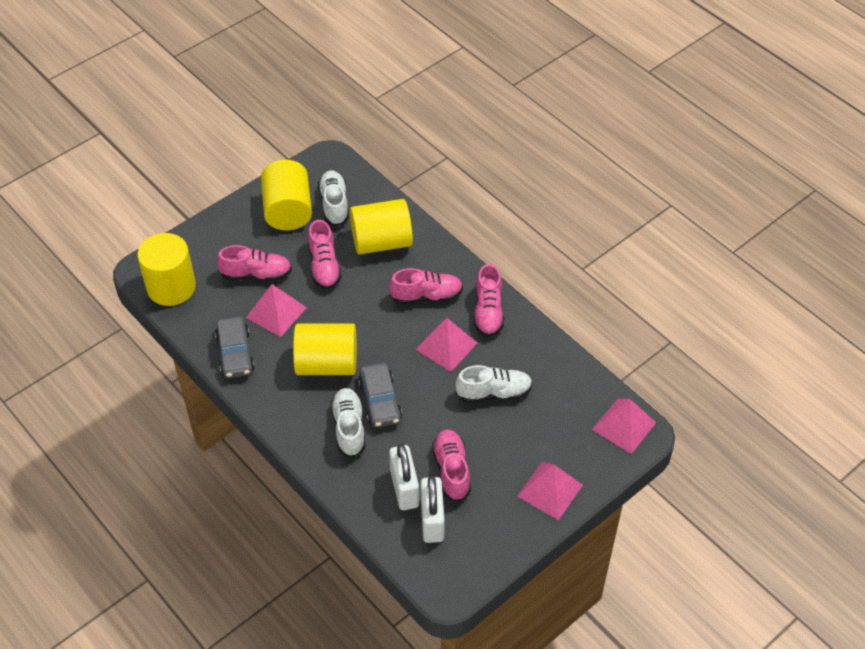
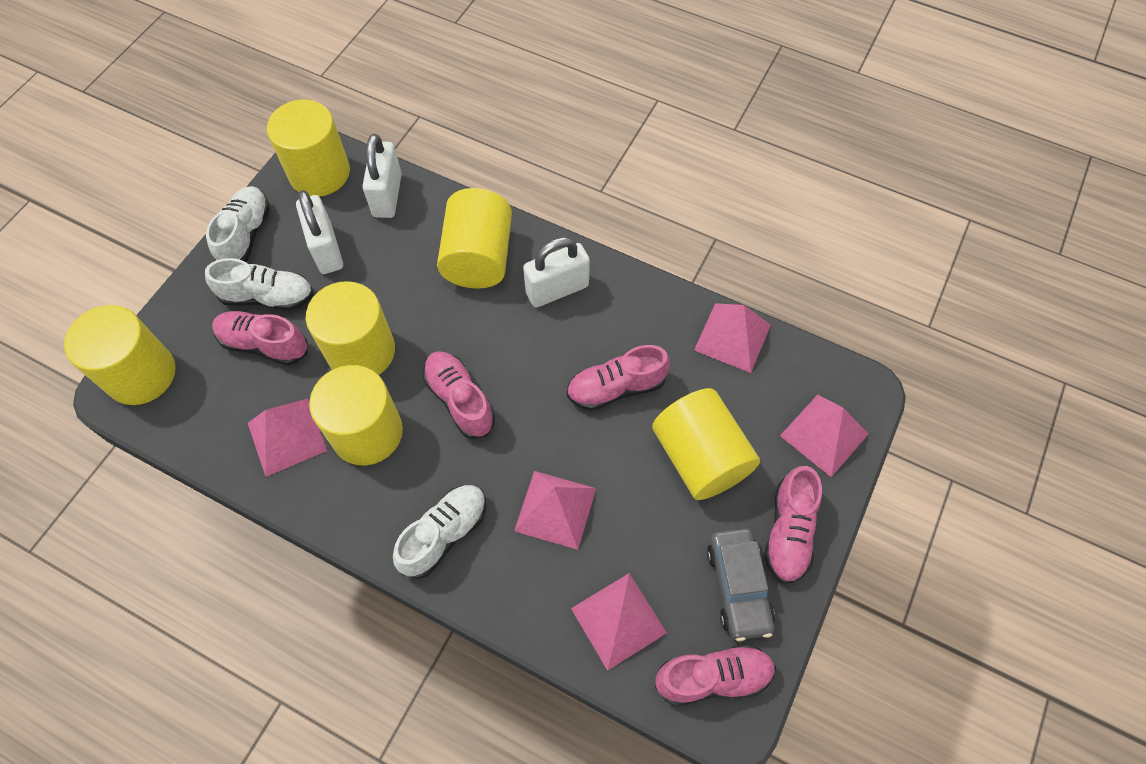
grey car: [215,316,255,378] [358,363,402,428] = 2 -> [707,528,775,641] = 1
pink pyramid: [246,284,307,337] [415,318,477,372] [517,462,583,520] [592,399,656,454] = 4 -> [248,399,328,477] [514,471,596,550] [571,573,667,671] [694,303,771,373] [780,395,868,477] = 5
white padlock: [389,444,419,510] [420,476,445,543] = 2 -> [296,190,343,274] [362,134,402,218] [523,237,590,307] = 3
yellow cylinder: [137,233,196,306] [261,160,312,231] [293,323,357,375] [350,199,413,255] = 4 -> [64,305,175,405] [267,100,350,197] [306,281,395,375] [309,365,403,465] [437,188,512,289] [652,388,760,500] = 6

